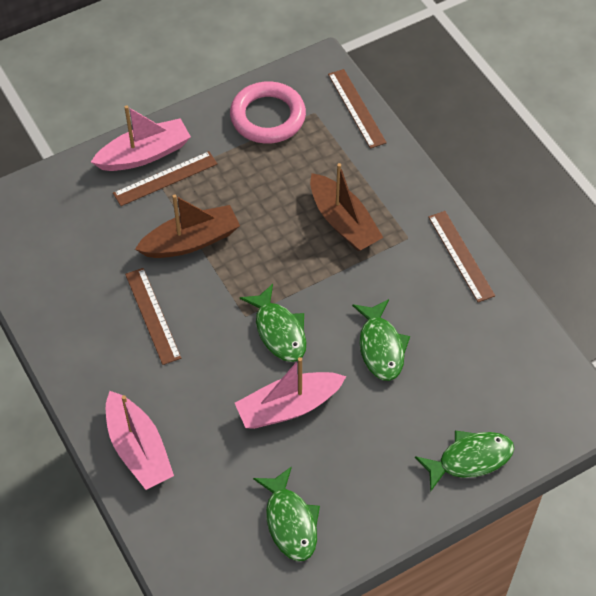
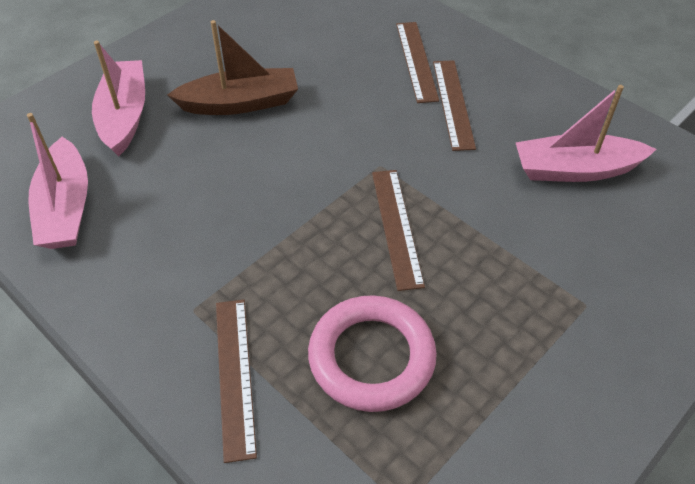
brown boat: [135,194,240,258] [310,163,384,251] = 2 -> [167,20,298,115] = 1
green fish: [240,284,306,362] [253,466,320,561] [352,299,410,381] [415,431,514,492] = 4 -> none = 0

